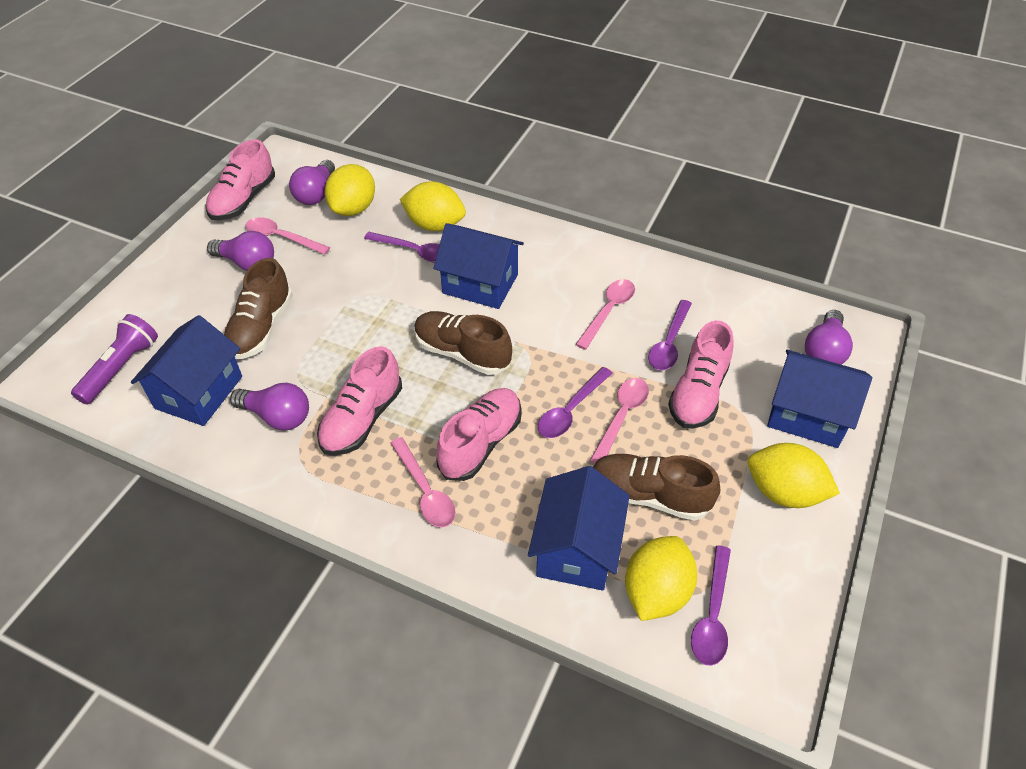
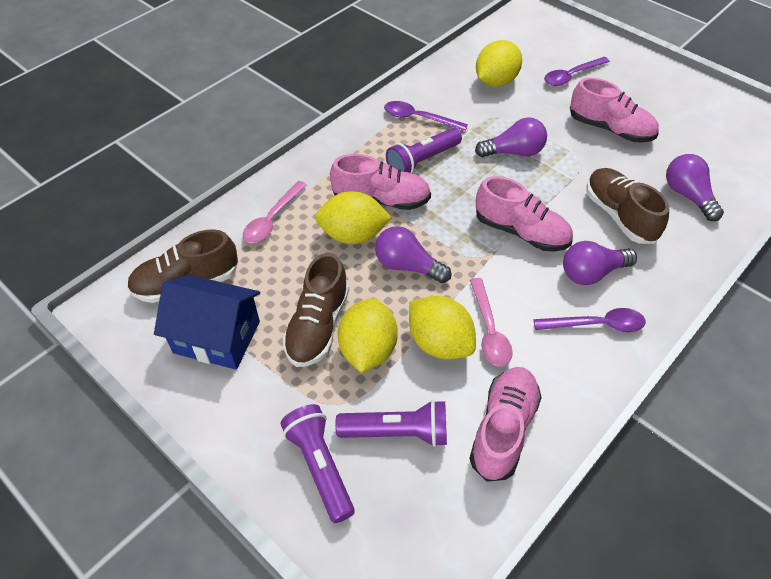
blue house: [131,315,242,426] [433,223,524,309] [528,466,630,591] [767,350,872,448] = 4 -> [154,275,260,370] = 1
pink spoon: [246,217,330,255] [390,437,456,527] [575,279,635,350] [590,378,649,464] = 4 -> [243,181,307,243] [470,278,513,367] = 2
purple flashlight: [71,314,158,405] = 1 -> [280,404,355,523] [335,400,447,447] [386,128,462,173] = 3
purple spoon: [364,232,440,263] [538,367,613,438] [648,300,692,370] [691,545,731,666] = 4 -> [384,101,468,131] [534,308,646,332] [544,57,610,86] = 3

